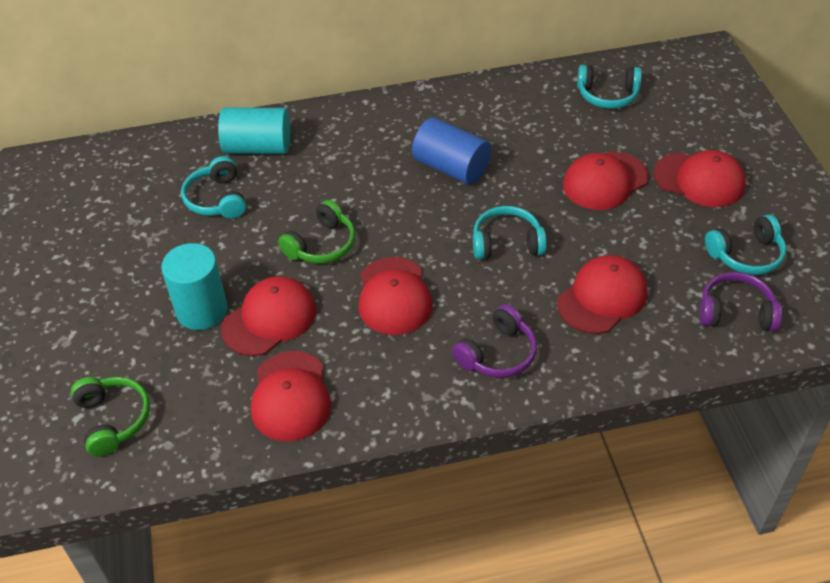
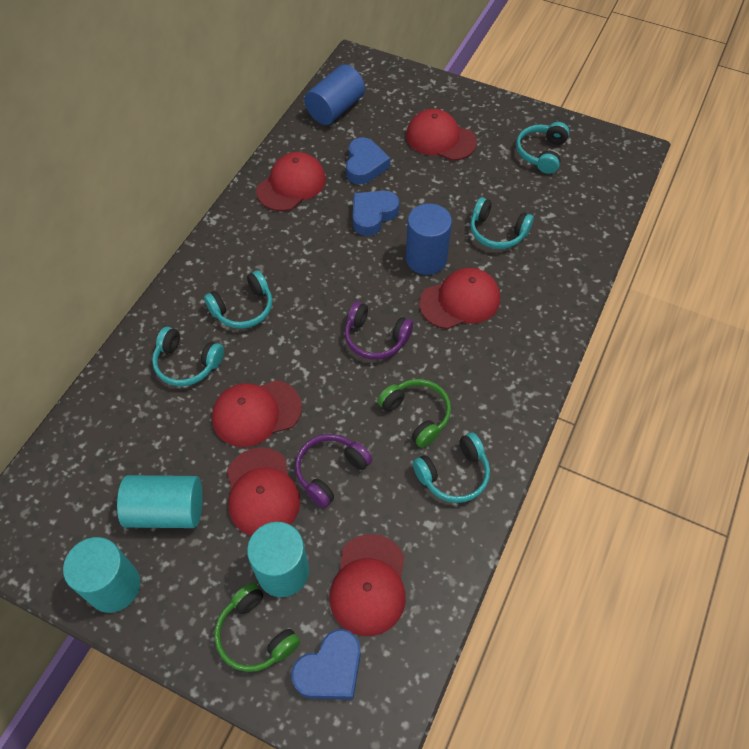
blue cylinder: [412,117,491,185] = 1 -> [304,64,365,125] [406,203,452,275] = 2
blue heart: none = 0 -> [291,629,361,700] [346,137,390,185] [353,191,399,236] = 3
turquoise cylinder: [161,243,228,330] [218,107,290,154] = 2 -> [63,537,140,613] [117,475,203,528] [247,522,309,597] = 3
turquoise headphones: [181,156,246,219] [473,206,547,260] [577,65,642,109] [705,215,787,275] = 4 -> [152,327,224,386] [204,270,273,329] [413,432,490,503] [470,197,534,249] [516,122,569,174] = 5

